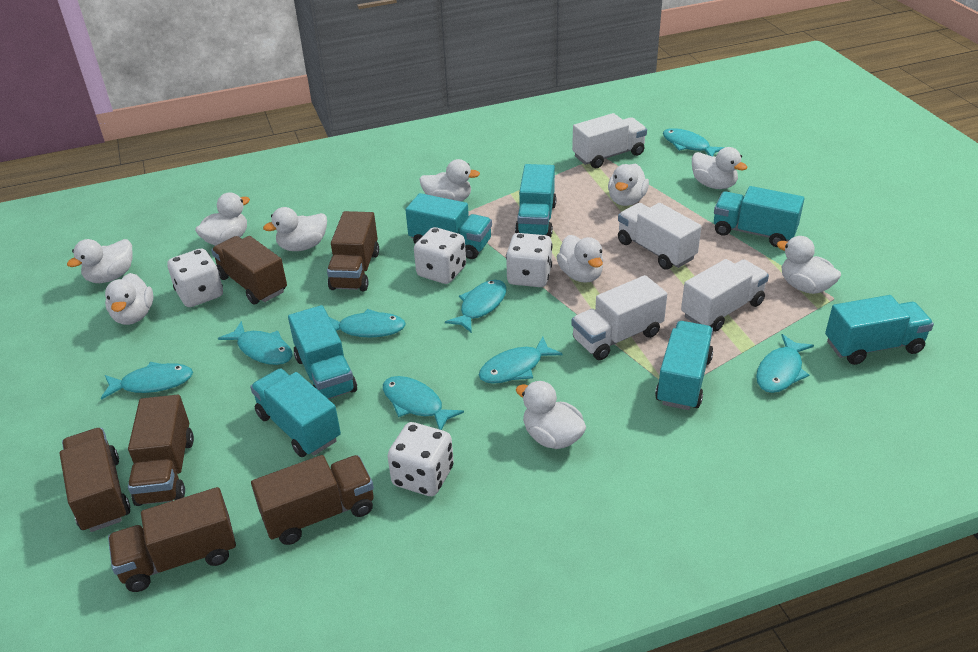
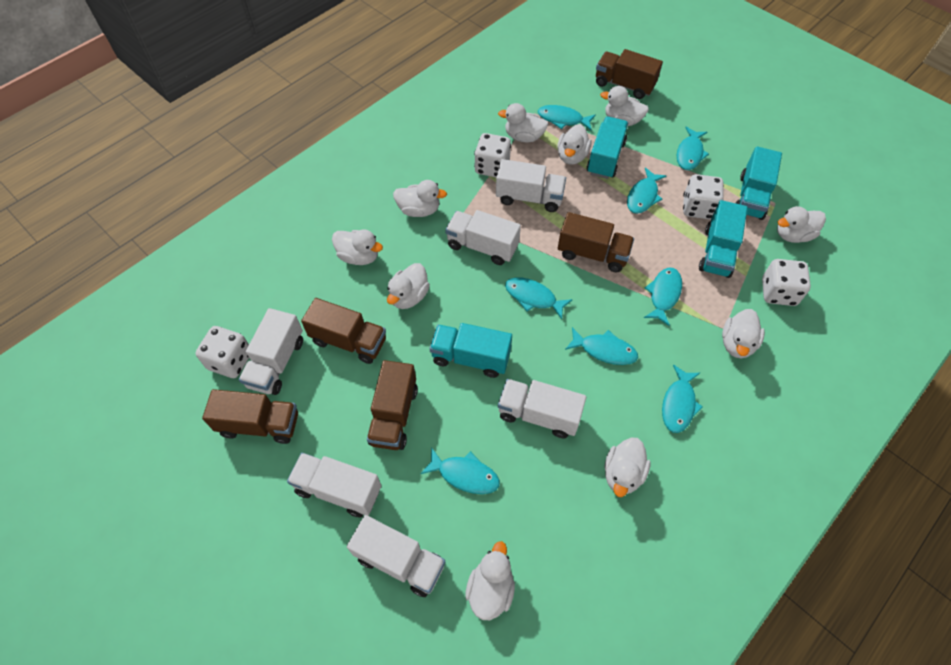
brown truck: [60,428,130,532] [108,487,236,592] [128,395,194,506] [211,236,287,304] [251,455,374,545] [327,211,379,291] = 6 -> [202,389,298,444] [301,298,386,364] [367,360,418,450] [558,212,634,272] [596,49,663,99] = 5
turquoise truck: [250,369,341,457] [288,305,357,399] [406,193,492,259] [515,164,557,238] [655,321,713,410] [714,186,804,247] [825,295,934,365] = 7 -> [430,323,512,378] [587,117,628,179] [699,200,747,278] [736,146,782,220] = 4
white truck: [571,275,667,360] [572,113,647,168] [618,203,702,270] [681,259,769,332] = 4 -> [239,308,303,395] [287,453,381,517] [347,515,445,597] [445,210,521,265] [496,159,566,212] [498,379,586,438] = 6

